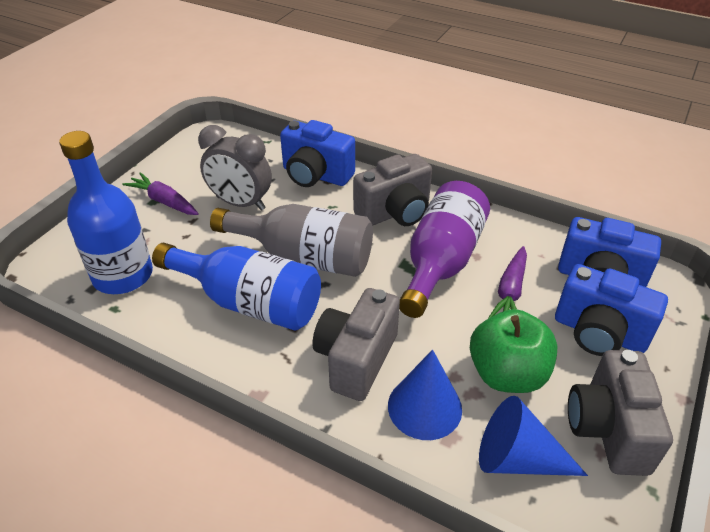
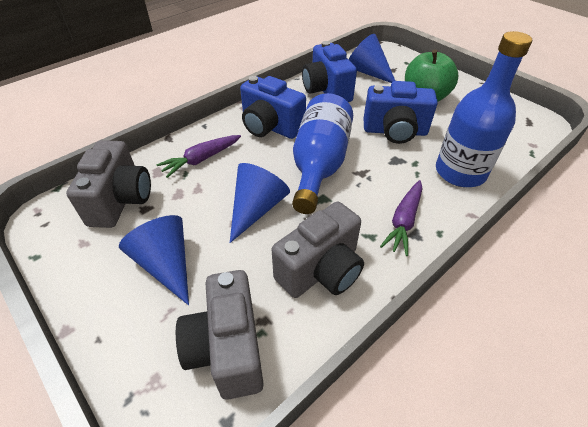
blue cone: [388,350,462,440] [479,396,588,476] = 2 -> [119,215,189,305] [230,163,290,243] [349,34,395,83] = 3
grey bottle: [210,204,373,277] = 1 -> none = 0
grey clock: [198,125,272,211] = 1 -> none = 0
purple bottle: [399,181,490,318] = 1 -> none = 0

